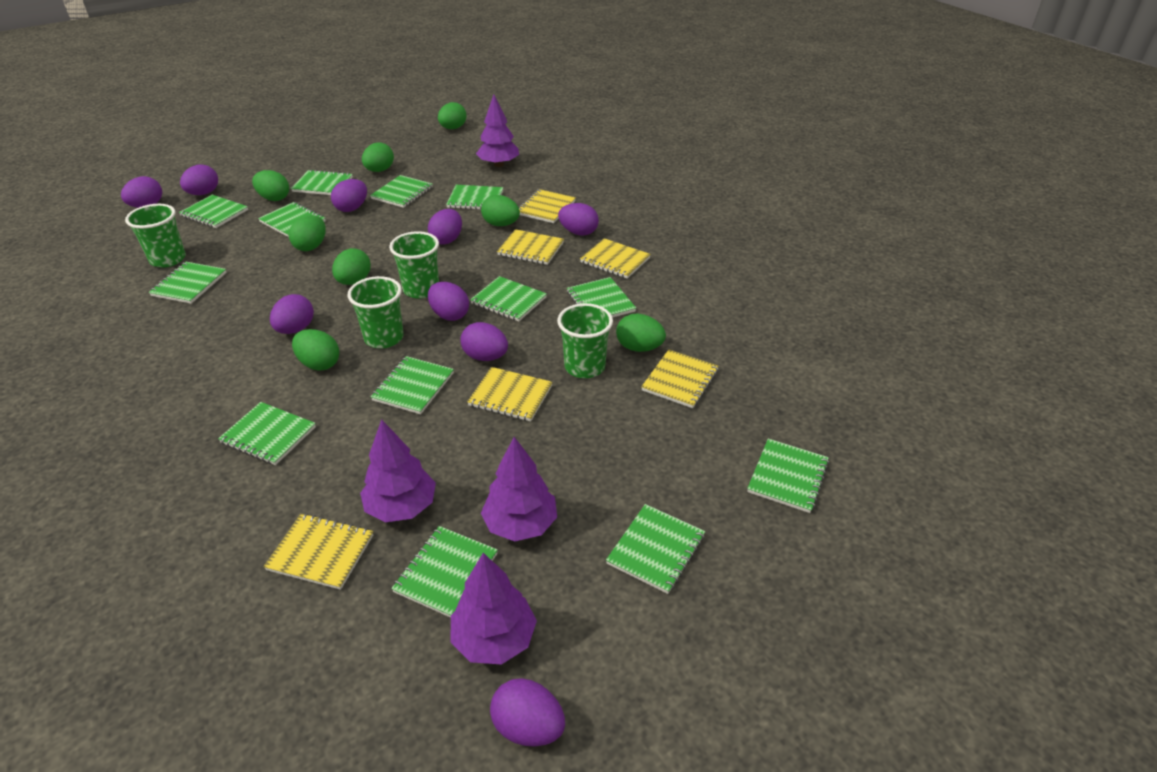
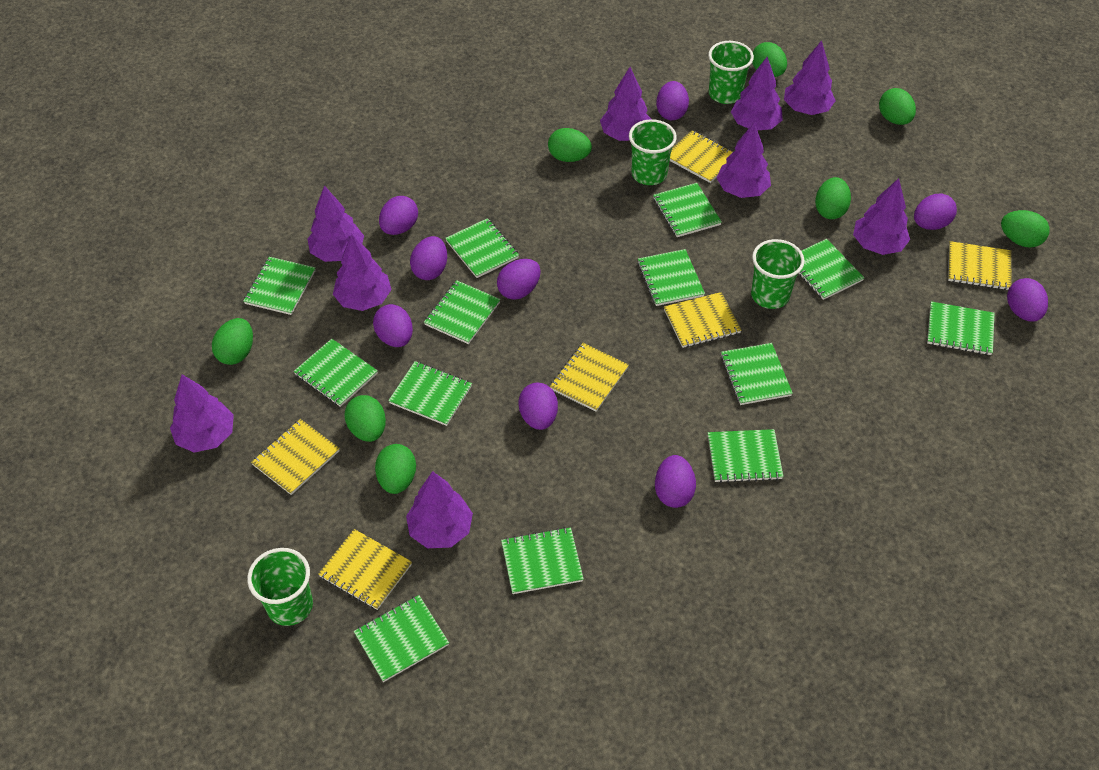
purple tree: [360,419,436,522] [450,553,537,664] [476,94,519,167] [481,437,557,541] = 4 -> [170,374,234,453] [308,185,364,262] [333,234,392,311] [406,471,473,548] [600,67,651,141] [717,123,771,198] [731,57,783,130] [784,40,836,115] [853,178,910,255] = 9

